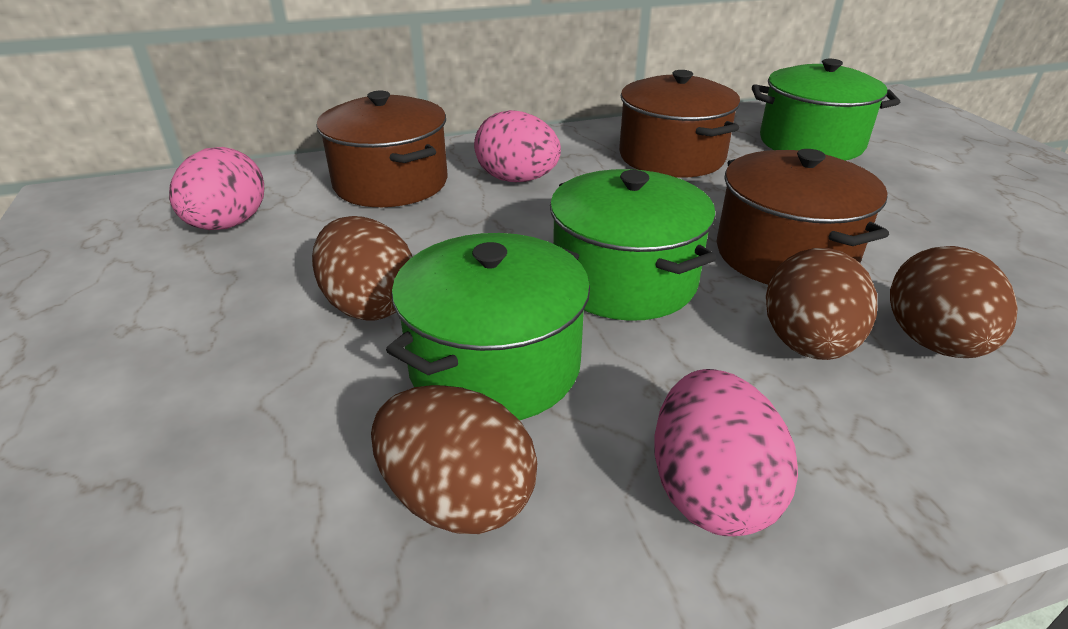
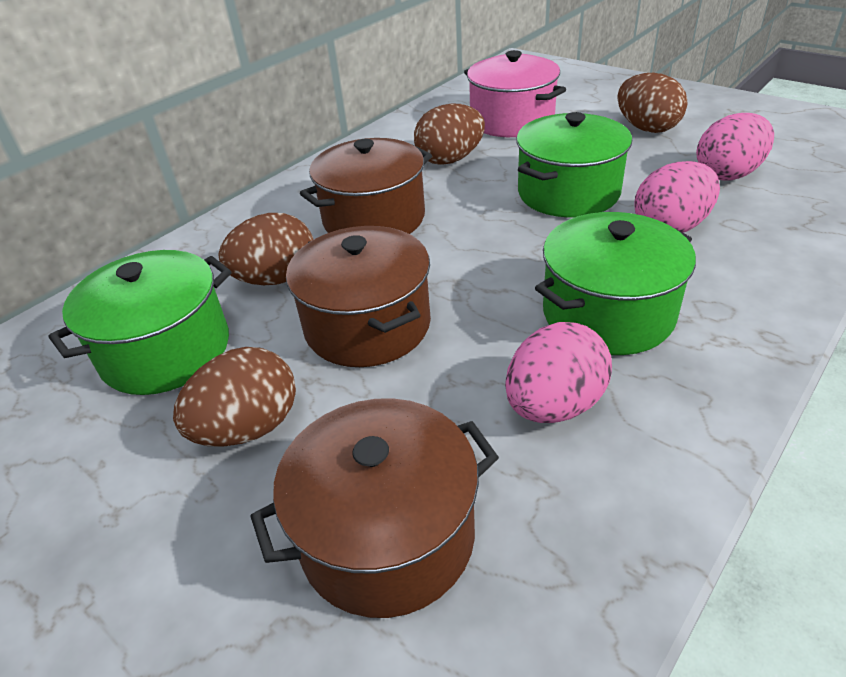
pink pot: none = 0 -> [464,50,566,137] = 1

